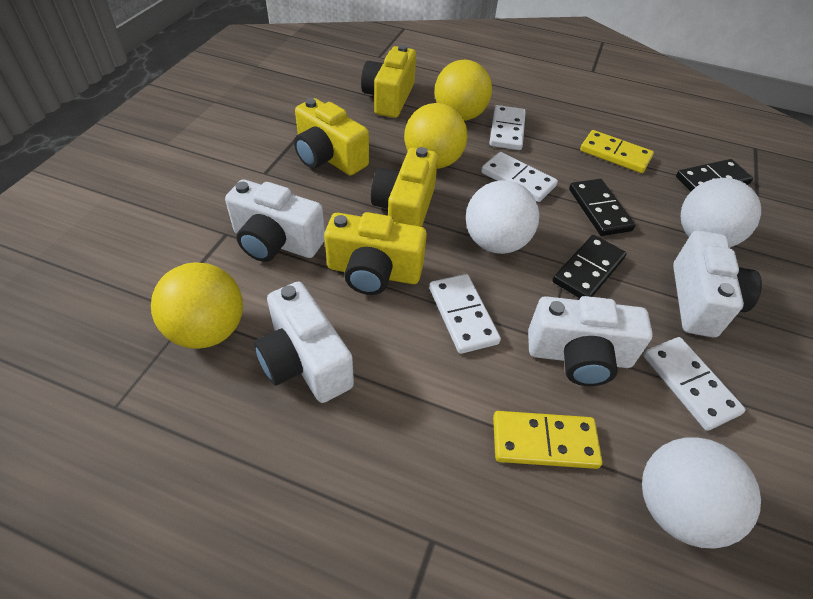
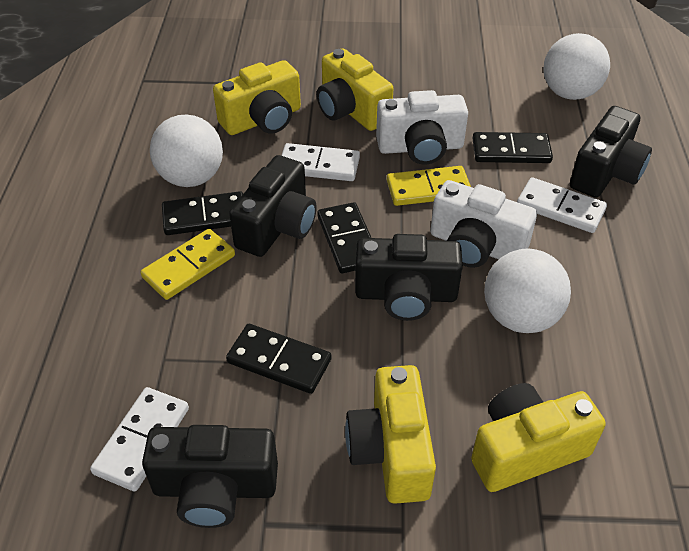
black camera: none = 0 -> [142,425,278,528] [229,155,317,257] [355,234,463,321] [570,106,652,198] = 4
black domino: [553,235,626,298] [569,179,635,236] [676,159,753,191] = 3 -> [162,191,243,235] [226,324,331,394] [318,202,371,273] [473,132,553,163] = 4
white camera: [225,180,325,262] [254,281,354,403] [528,296,653,386] [673,230,762,337] = 4 -> [376,90,468,164] [430,180,537,268] = 2
white domino: [429,274,501,354] [481,152,558,202] [489,105,526,150] [643,337,746,431] = 4 -> [90,387,189,492] [281,143,360,181] [517,177,607,233] = 3
yellow ball: [151,262,243,349] [404,103,468,169] [434,60,492,121] = 3 -> none = 0

